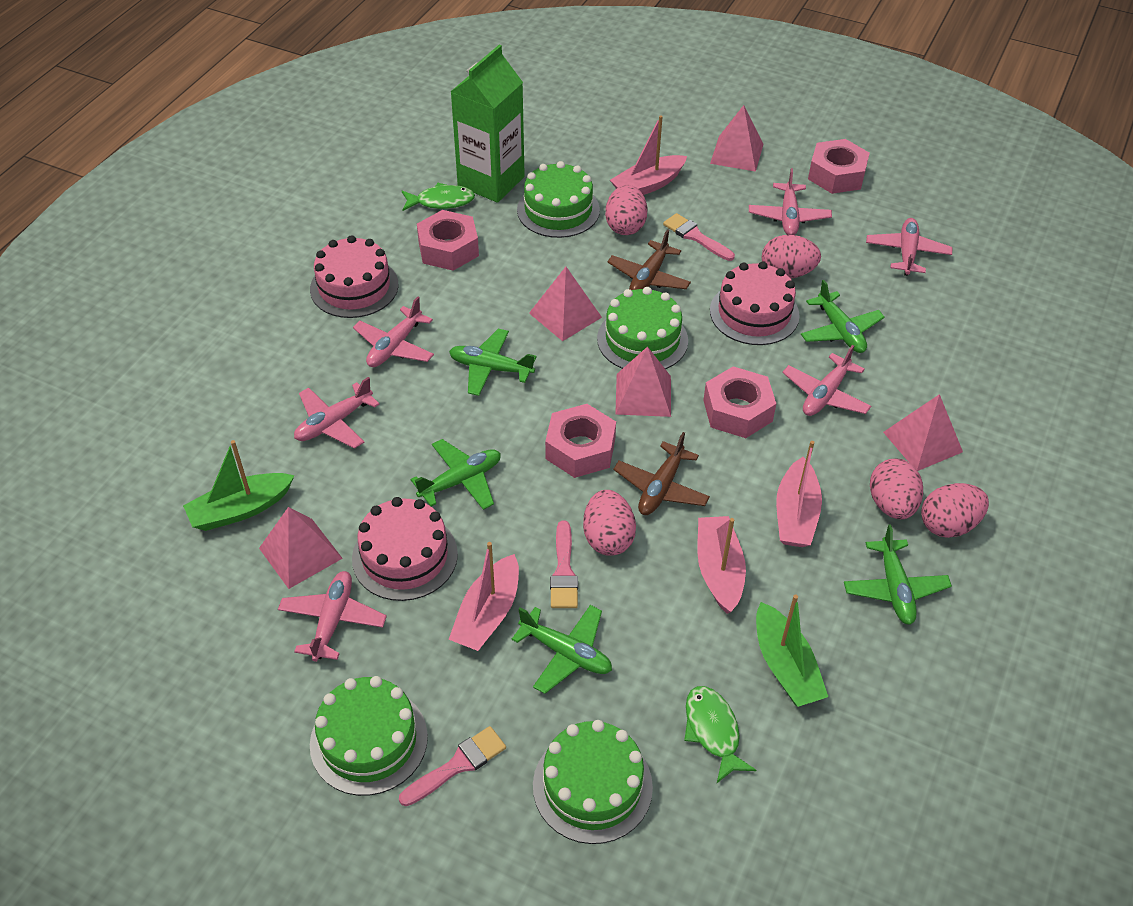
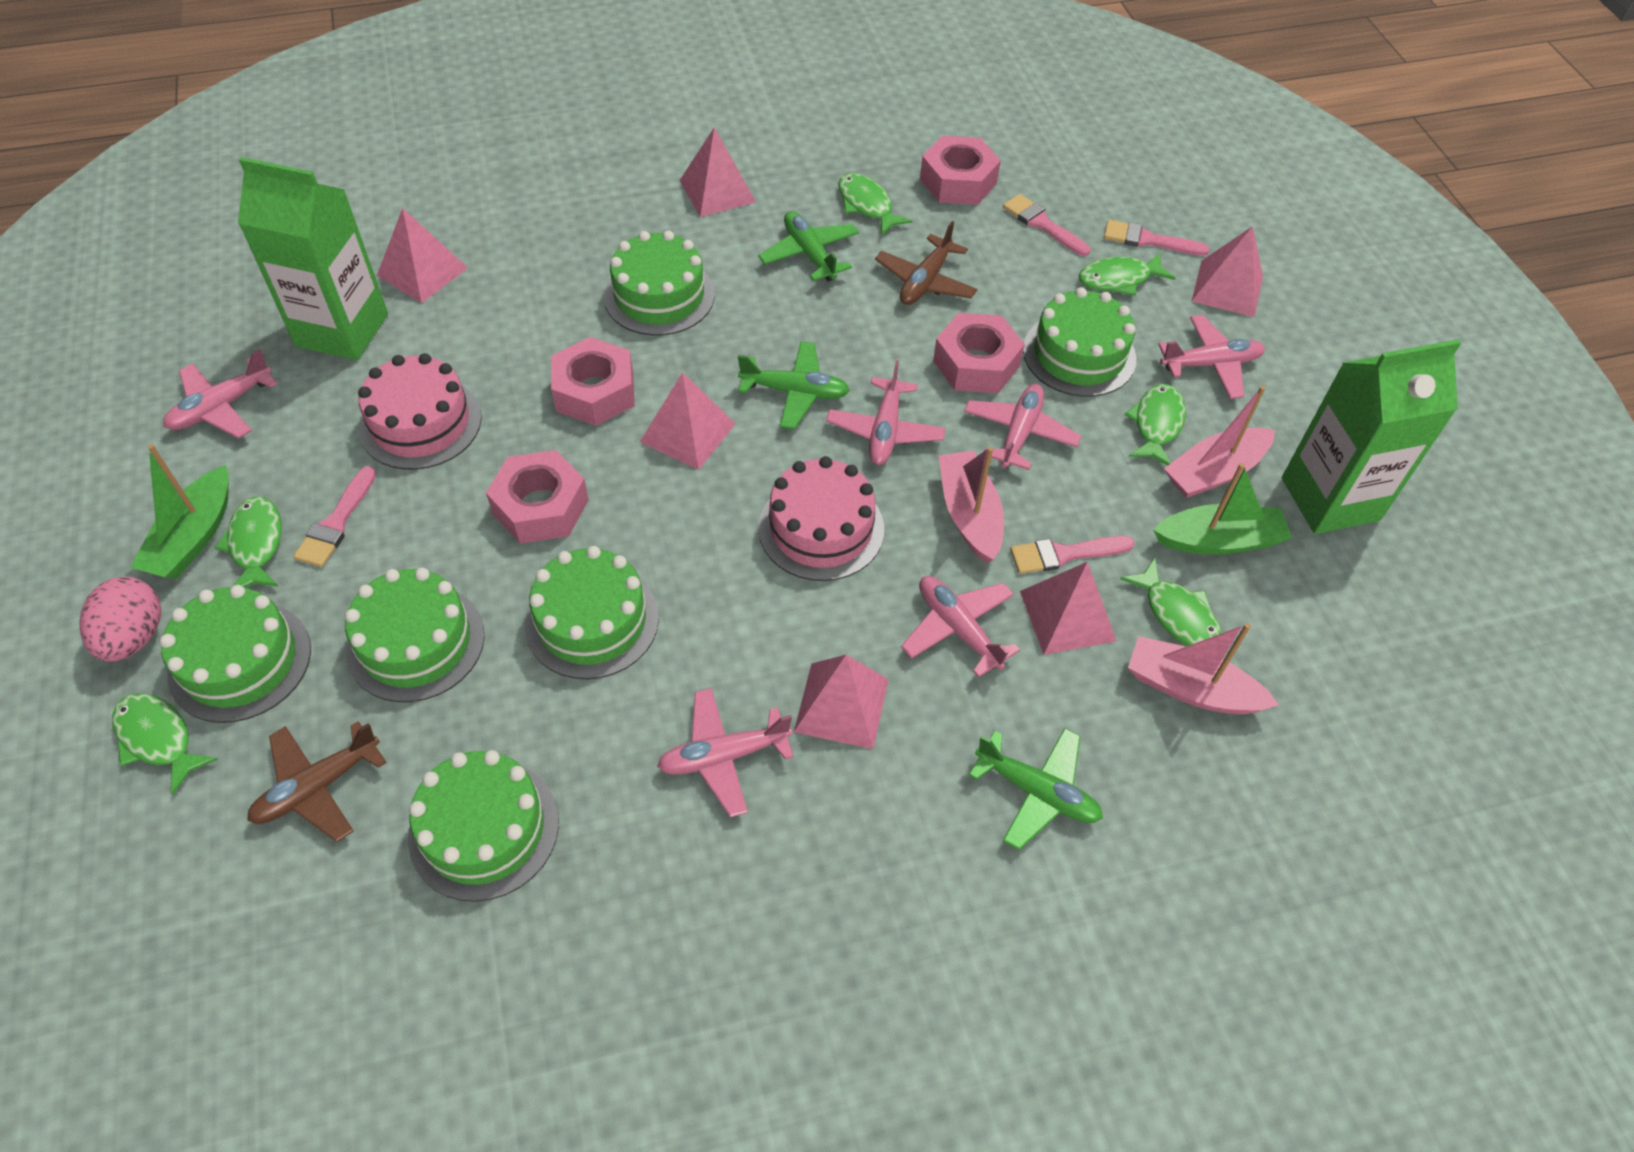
green cake: [310,676,428,796] [517,161,600,238] [533,720,653,844] [597,287,688,369] = 4 -> [160,585,311,723] [345,568,485,702] [408,750,559,902] [525,546,659,679] [604,231,715,336] [1023,287,1136,397] = 6
green carton: [450,45,525,203] = 1 -> [238,157,388,360] [1282,339,1461,534] = 2
green fish: [402,183,475,211] [684,686,756,783] = 2 -> [112,693,218,795] [215,497,282,588] [838,173,912,236] [1079,252,1175,296] [1120,558,1222,646] [1125,384,1186,466] = 6
green plane: [411,439,501,510] [449,329,537,396] [512,605,612,694] [801,280,885,353] [844,524,952,625] = 5 -> [738,341,850,429] [758,211,859,282] [969,728,1103,850] = 3
pink boat: [448,542,519,651] [610,115,687,195] [697,516,746,614] [776,441,822,547] = 4 -> [939,447,1004,563] [1128,623,1279,714] [1164,386,1275,498] = 3
pink brush: [399,726,506,806] [550,521,578,608] [663,213,735,261] = 3 -> [293,466,376,567] [1003,194,1091,256] [1010,536,1135,574] [1104,220,1210,256] = 4
pink cake: [310,235,398,318] [352,497,458,601] [710,261,800,345] = 3 -> [358,353,482,470] [758,456,884,581] = 2
pink egg: [583,490,636,556] [605,185,648,235] [762,235,821,279] [870,458,923,519] [921,483,989,538] = 5 -> [79,577,161,662] = 1
pink pyramid: [259,507,343,589] [529,267,602,341] [615,346,671,417] [710,105,763,172] [883,394,963,471] = 5 -> [377,208,468,303] [640,372,736,470] [679,127,756,217] [794,655,889,749] [1020,562,1117,655] [1191,226,1263,317] = 6

